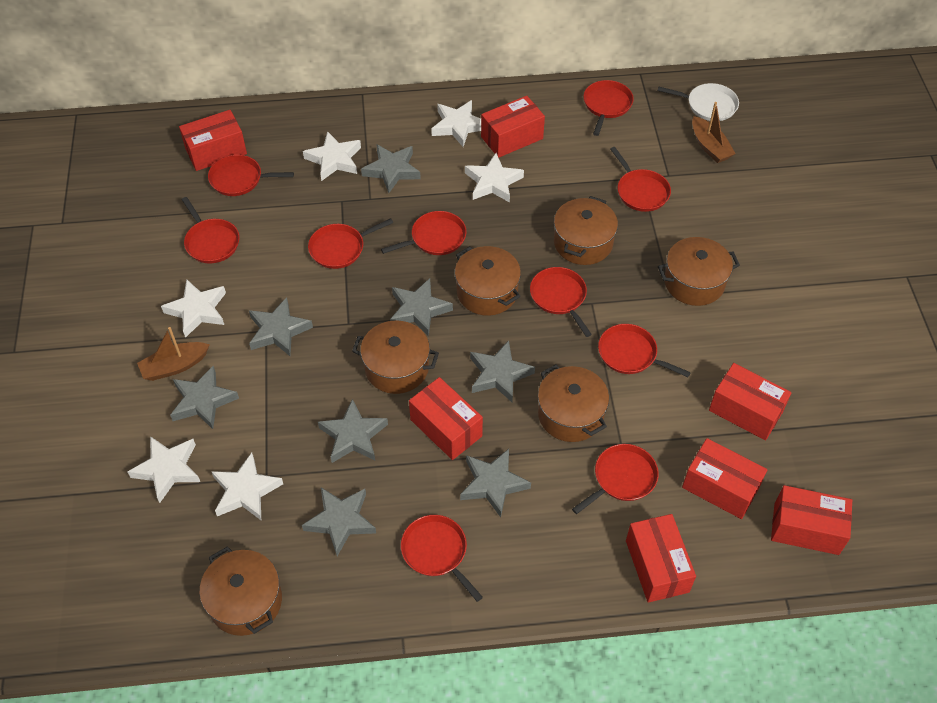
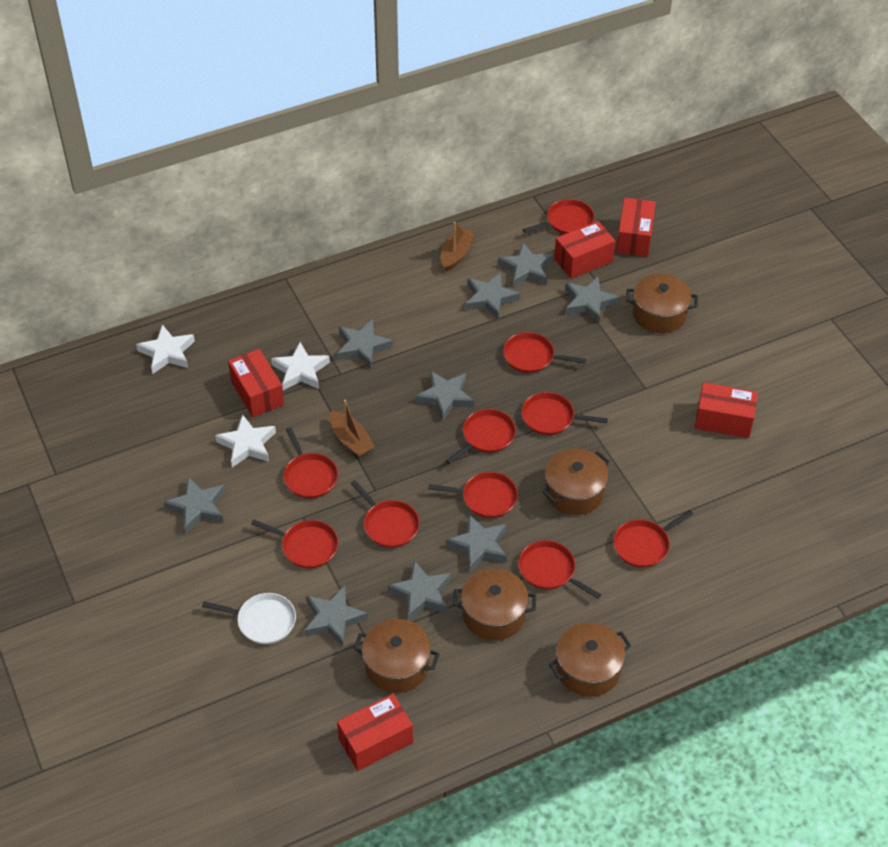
brown pot: [199,546,282,636] [352,321,439,394] [455,246,521,316] [538,364,609,442] [554,196,618,265] [658,237,740,306] = 6 -> [353,619,440,693] [453,569,536,641] [543,448,610,515] [549,622,631,697] [626,274,698,333] = 5
grey star: [170,366,239,429] [249,297,313,356] [302,487,376,556] [318,399,388,463] [361,144,421,193] [390,278,453,337] [460,449,531,517] [470,340,535,402] = 8 -> [164,477,225,533] [304,586,368,647] [337,319,393,368] [388,560,451,621] [415,371,474,421] [446,514,507,573] [466,272,520,319] [498,243,553,287] [565,277,619,323] = 9
red box: [179,110,247,171] [409,377,483,460] [481,96,545,158] [626,514,696,603] [682,438,768,519] [709,363,792,441] [771,485,852,555] = 7 -> [228,349,284,417] [337,694,413,771] [554,221,616,279] [616,198,656,257] [695,382,758,438] = 5
white star: [128,436,200,503] [161,279,226,338] [211,453,283,520] [303,131,361,181] [431,100,481,147] [465,153,524,203] = 6 -> [136,324,195,374] [215,414,276,467] [271,342,330,390] = 3

